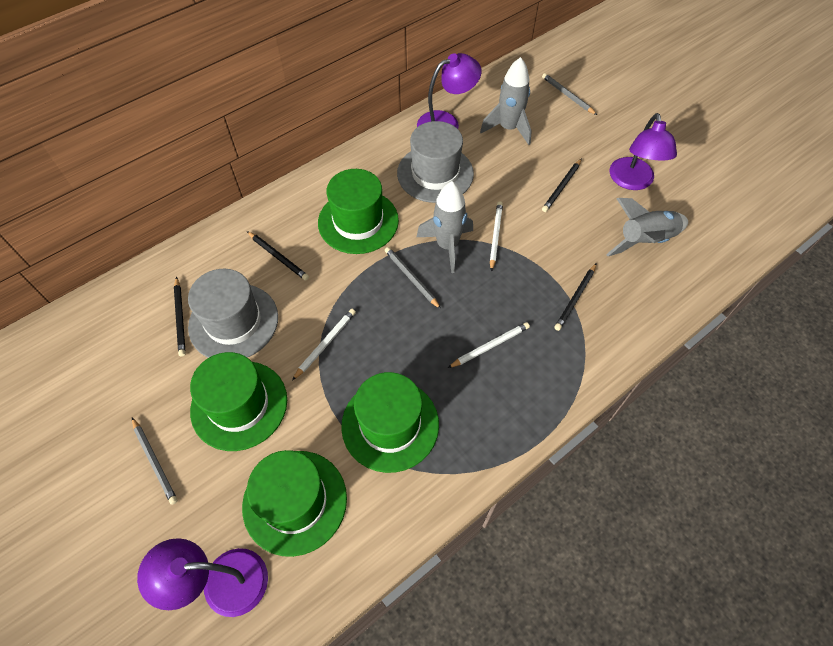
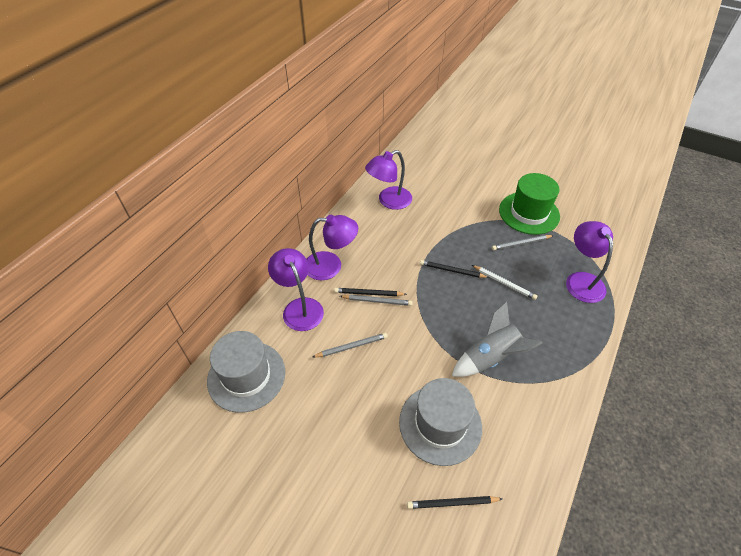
black pencil: [174,277,185,357] [247,231,309,281] [542,158,582,212] [554,264,596,331] = 4 -> [334,288,407,296] [407,496,503,509] [420,260,489,278] = 3
green hat: [190,352,287,451] [242,450,347,557] [318,169,399,254] [341,372,439,473] = 4 -> [499,173,560,235] = 1
grey rocket: [417,181,473,273] [480,57,532,145] [606,198,688,256] = 3 -> [452,302,542,377] = 1
purple lamp: [137,538,268,617] [417,53,481,129] [610,113,677,190] = 3 -> [268,248,324,331] [307,215,358,280] [365,150,412,210] [566,221,613,303] = 4
white pencil: [292,309,356,380] [448,322,530,368] [490,201,503,272] = 3 -> [472,265,537,300] = 1

